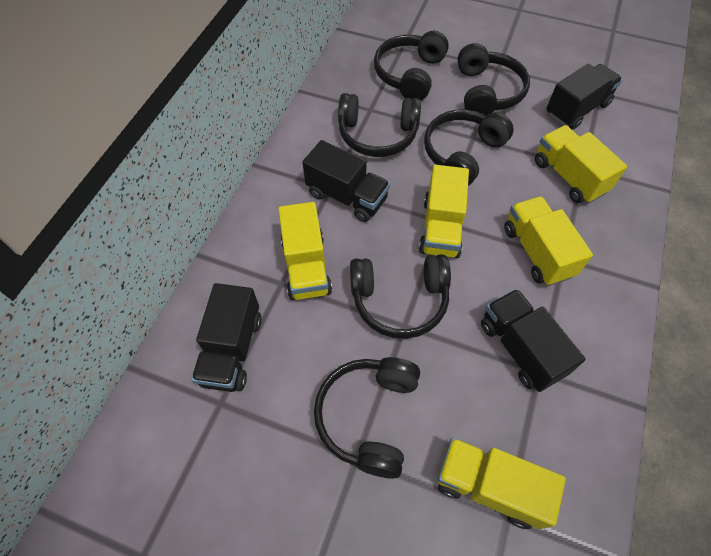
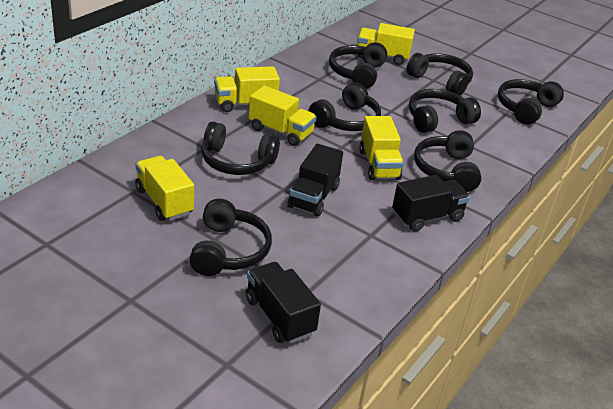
black headphones: [314,357,420,479] [338,93,421,157] [350,254,451,339] [374,31,449,101] [424,109,514,186] [458,43,530,116] = 6 -> [189,199,272,276] [201,122,280,175] [308,82,381,131] [329,42,387,89] [406,53,473,96] [409,89,481,133] [414,130,481,192] [498,79,564,125] = 8
black truck: [191,283,262,392] [302,140,390,222] [481,289,585,392] [546,64,623,130] = 4 -> [246,262,321,344] [287,144,343,217] [392,175,470,232] = 3

